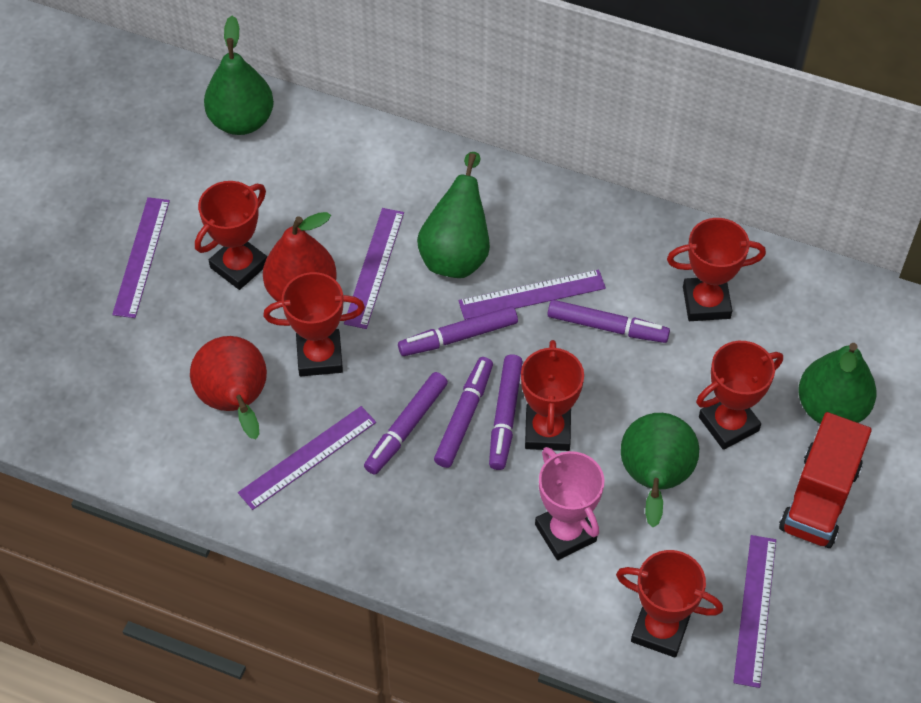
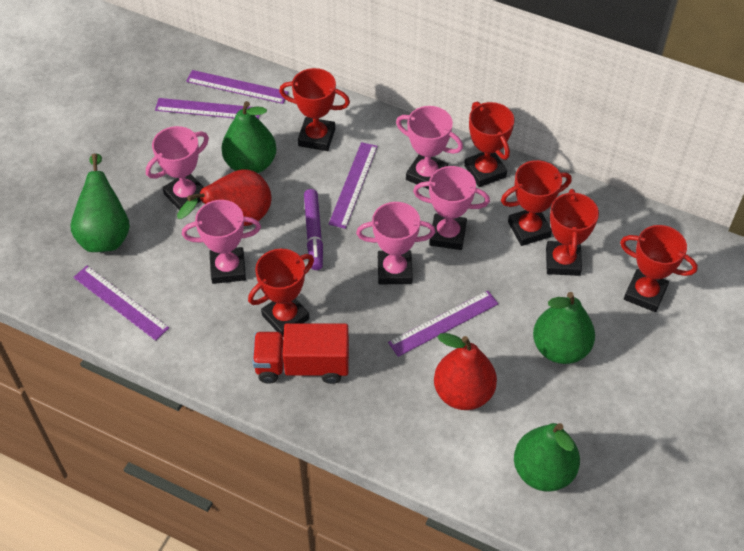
pink trophy: [535,447,604,560] = 1 -> [146,126,209,210] [182,200,261,284] [356,202,435,285] [396,106,463,189] [413,166,490,250] = 5
purple marker: [364,372,448,475] [398,306,518,356] [434,357,493,468] [489,354,523,470] [548,300,670,343] = 5 -> [304,189,323,270] = 1

